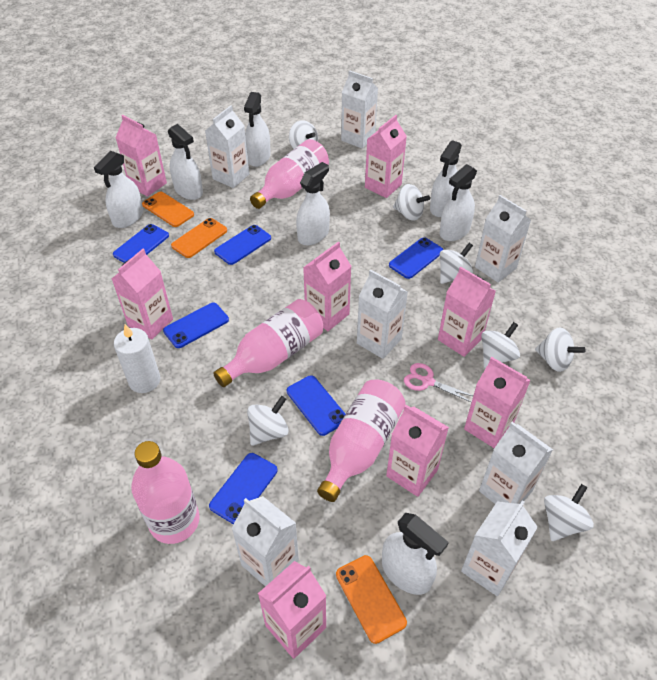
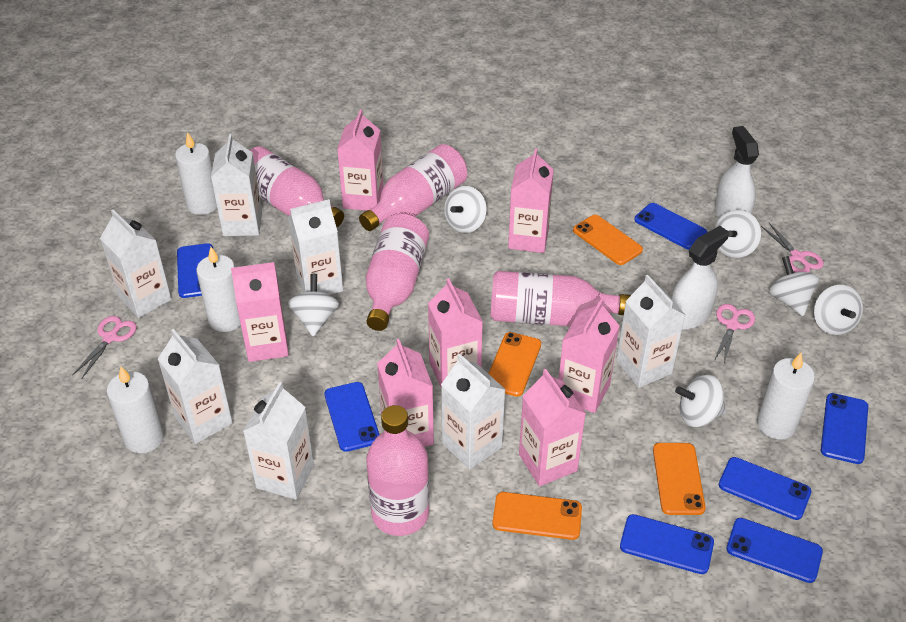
blue phone: [113,224,169,263] [163,303,229,348] [209,453,277,524] [214,225,271,265] [287,375,345,436] [389,237,443,279] = 6 -> [177,243,213,298] [324,382,380,452] [620,514,714,574] [634,203,707,249] [719,457,811,520] [726,518,823,583] [821,393,868,464] = 7
orange phone: [142,192,194,227] [171,218,227,258] [336,555,407,644] = 3 -> [488,332,541,397] [492,492,582,540] [573,215,643,265] [653,443,705,515] = 4
pink bottle: [131,441,200,544] [213,299,323,387] [250,139,329,209] [317,380,406,502] = 4 -> [250,146,344,227] [359,144,467,231] [366,214,429,331] [366,405,429,536] [491,271,631,326] = 5
pink carton: [112,249,173,340] [115,115,167,197] [258,561,326,659] [303,242,352,331] [365,115,407,198] [386,405,449,497] [438,267,496,357] [464,357,531,448] = 8 -> [231,262,289,362] [337,109,383,211] [377,339,434,447] [428,278,483,387] [508,148,554,253] [519,369,586,486] [559,299,620,413] = 7
pink scissors: [404,363,474,403] = 1 -> [72,316,137,379] [714,304,755,364] [761,223,824,273] = 3
white candle: [114,324,160,393] = 1 -> [107,367,164,453] [175,132,217,215] [196,247,241,332] [757,353,815,440] = 4
white spinning top: [247,396,289,446] [289,120,318,149] [393,184,430,221] [440,243,473,284] [481,322,520,368] [535,328,586,372] [544,484,594,541] = 7 -> [288,274,339,336] [444,186,487,233] [675,375,726,427] [714,210,761,258] [769,256,819,316] [814,285,863,335] = 6
white spray bottle: [94,151,143,228] [168,124,203,200] [244,92,271,167] [296,162,330,246] [382,513,449,595] [430,140,462,217] [440,164,477,241] = 7 -> [671,226,729,330] [715,126,759,218] = 2

